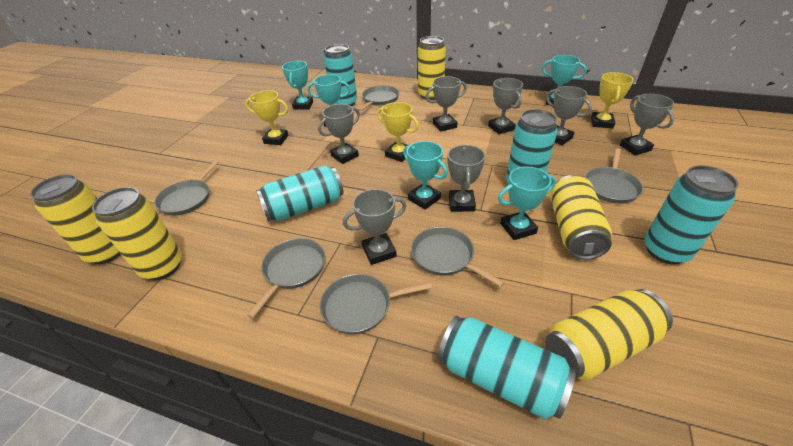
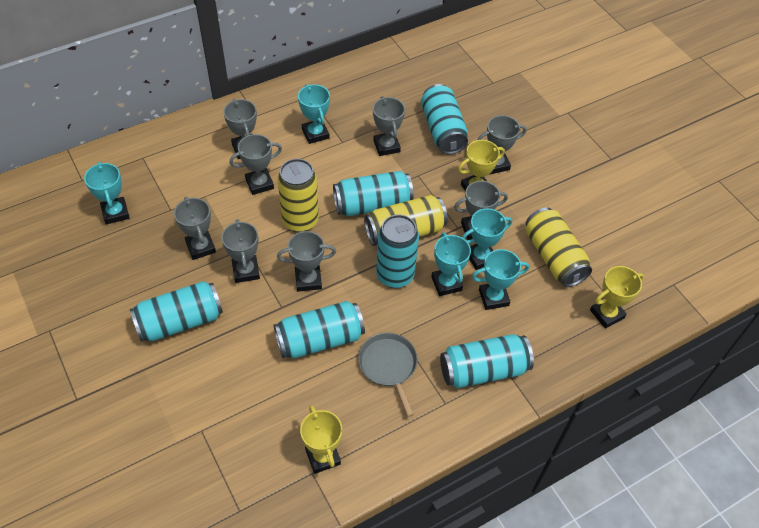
grey pan: [154,160,219,216] [247,238,325,318] [320,274,432,334] [358,85,399,111] [411,227,505,287] [585,148,643,204] = 6 -> [358,332,418,417] = 1
grey trophy: [318,104,360,164] [343,189,407,265] [425,76,467,132] [447,145,485,212] [488,78,523,134] [546,86,592,145] [620,94,674,155] = 7 -> [174,197,216,260] [222,219,260,283] [224,99,257,159] [230,134,282,195] [277,231,336,292] [373,96,405,156] [454,181,508,240] [478,115,527,174] = 8
turquoise can: [256,165,344,221] [324,44,357,107] [437,315,576,419] [506,109,558,182] [644,165,739,264] = 5 -> [130,281,223,342] [274,301,365,358] [333,171,414,216] [376,215,419,288] [421,84,468,155] [440,334,534,388] = 6
yellow can: [30,174,121,264] [92,187,182,280] [418,36,446,100] [545,289,673,380] [550,175,612,260] = 5 -> [277,159,319,232] [364,195,448,246] [525,207,592,287] = 3

